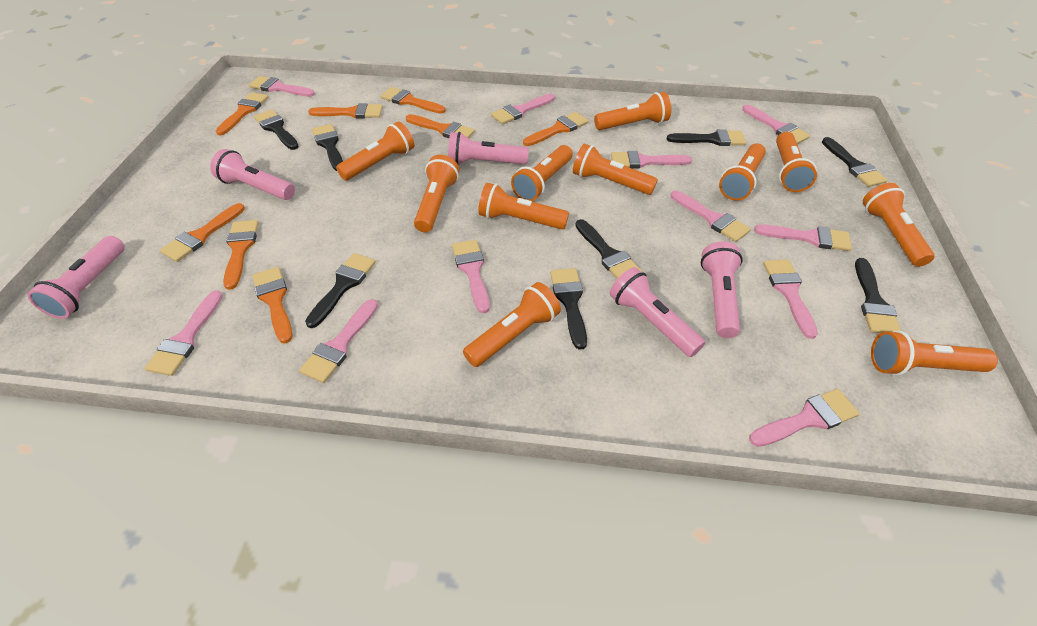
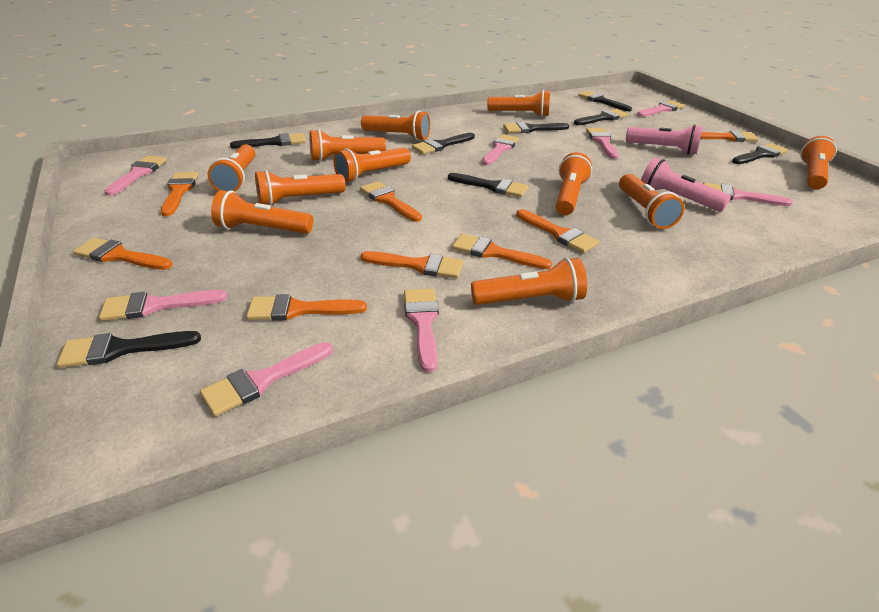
pink brush: [145,290,223,376] [249,76,315,97] [299,299,378,383] [452,239,490,313] [491,94,554,124] [611,151,692,168] [671,190,751,242] [742,105,810,144] [749,389,860,447] [754,224,852,251] [763,260,818,339] = 11 -> [99,290,227,321] [105,156,167,196] [200,342,333,416] [404,288,439,372] [482,134,519,165] [586,128,619,159] [637,100,685,117] [703,182,793,206] = 8
pink flashlight: [27,236,125,319] [210,149,295,200] [448,132,529,165] [609,267,705,357] [700,241,743,338] = 5 -> [626,124,703,155] [641,158,731,212] = 2

